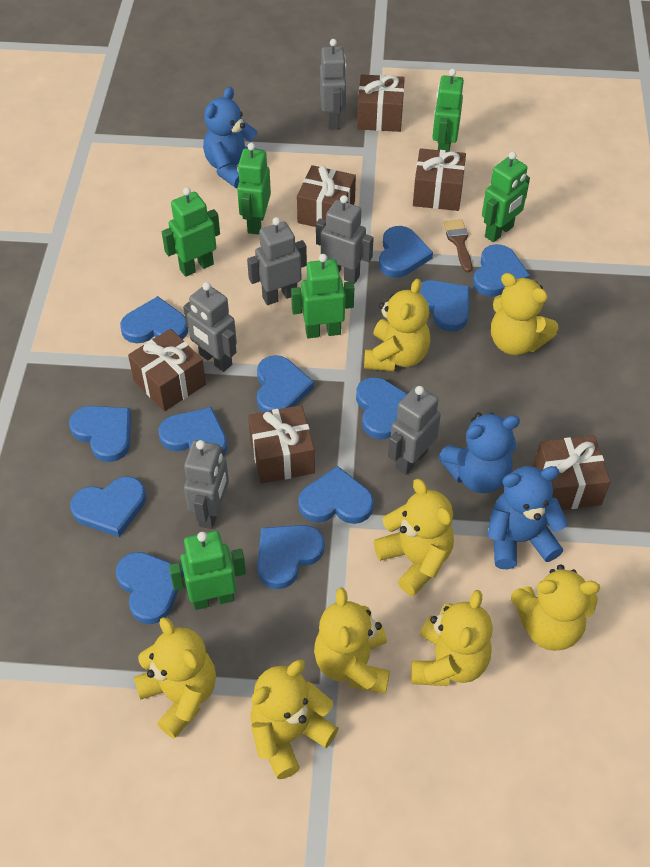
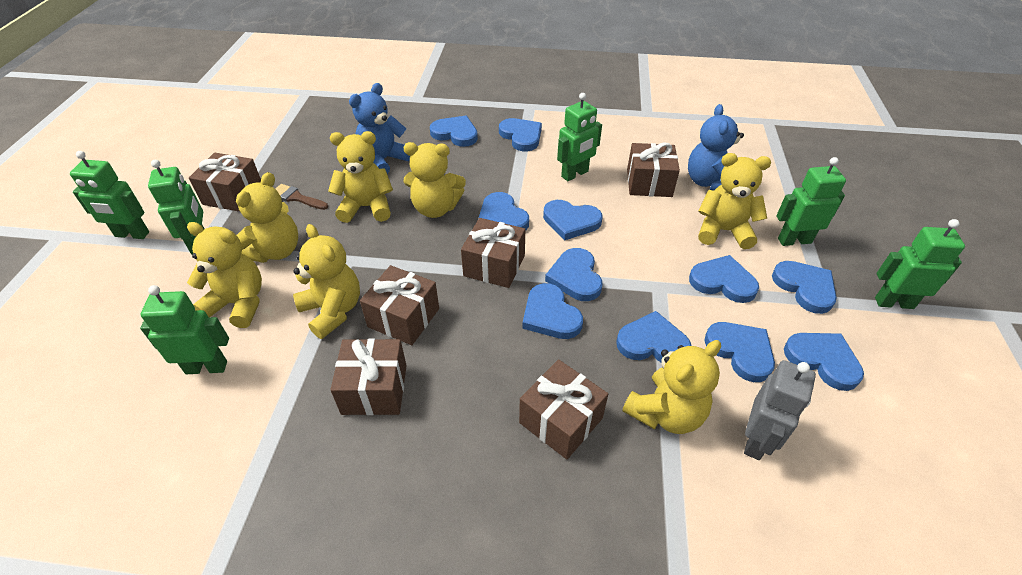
blue heart: [69,406,131,462] [70,476,146,537] [116,552,184,624] [120,296,189,343] [159,407,227,455] [257,355,314,412] [257,525,325,589] [298,466,374,524] [356,377,407,439] [379,226,433,278] [419,280,469,331] [473,244,530,297] = 12 -> [430,116,478,147] [478,192,529,231] [499,118,542,151] [522,283,583,339] [543,200,602,240] [545,248,602,301] [616,311,691,362] [689,255,759,303] [705,322,775,382] [772,261,837,314] [784,333,864,391] = 11
blue teddy bear: [203,87,261,188] [438,413,520,493] [487,466,568,569] = 3 -> [349,83,410,174] [688,104,744,191] = 2
grey robot: [183,282,237,372] [184,440,229,529] [247,217,307,305] [316,195,374,284] [320,39,347,130] [388,385,441,475] = 6 -> [744,360,816,460] = 1
yellow teddy bear: [134,617,216,739] [250,660,339,779] [314,587,390,694] [364,279,431,371] [374,479,454,596] [411,590,492,686] [491,273,558,355] [511,564,600,651] = 8 -> [187,222,262,328] [236,172,298,263] [293,224,360,339] [328,131,393,223] [403,142,466,218] [622,340,721,434] [698,153,771,249] = 7

